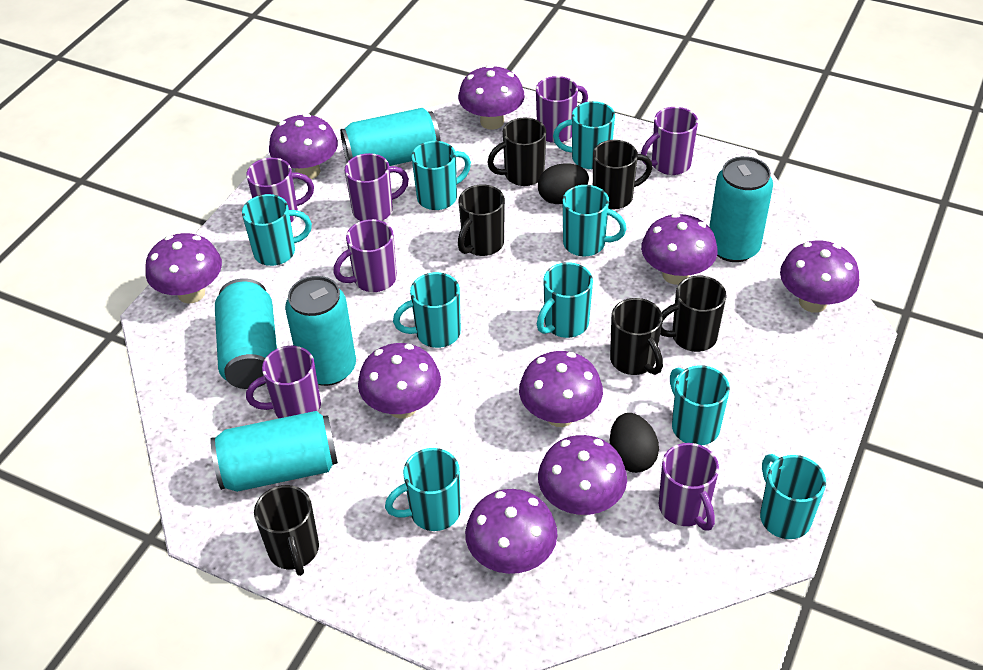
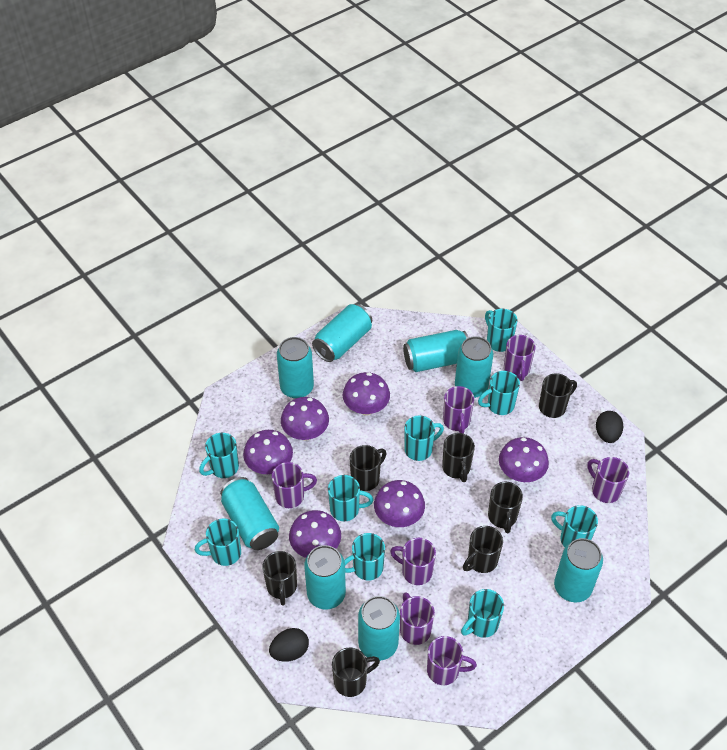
black mug: [254,485,319,576] [458,184,505,256] [487,118,546,186] [593,140,653,209] [610,298,663,375] [660,276,727,352] = 6 -> [262,551,297,606] [332,647,380,697] [350,445,386,491] [442,433,475,482] [463,526,503,573] [488,482,523,533] [539,373,577,418] = 7
purple mushroom: [145,233,222,304] [269,114,338,179] [358,343,441,419] [458,65,525,130] [465,489,558,574] [519,351,603,427] [538,435,627,515] [641,213,718,285] [780,241,860,313] = 9 -> [243,430,293,474] [281,397,329,441] [289,510,341,558] [343,372,390,415] [374,480,425,527] [499,437,549,482] = 6
turquoise can: [210,411,338,492] [215,278,277,389] [285,276,356,386] [340,108,441,166] [709,156,773,262] = 5 -> [220,477,279,550] [277,337,314,399] [304,545,346,609] [312,304,372,362] [358,596,400,661] [403,330,469,372] [455,336,493,398] [554,538,603,602] = 8

